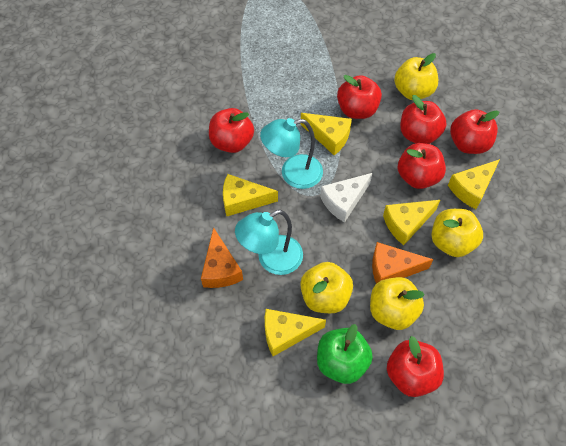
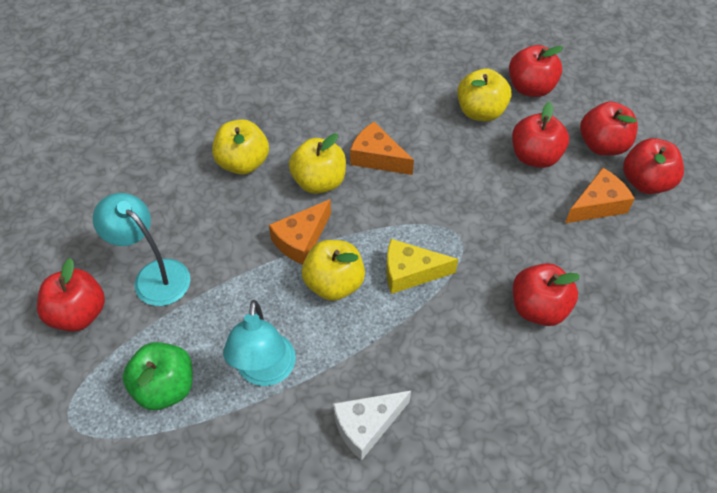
orange cheese: [201,227,243,288] [372,242,434,284] = 2 -> [269,199,331,264] [350,122,414,175] [565,168,635,223] = 3
yellow cheese: [223,174,278,217] [265,309,326,356] [300,113,352,155] [383,200,440,245] [448,159,500,209] = 5 -> [386,239,458,294] = 1

